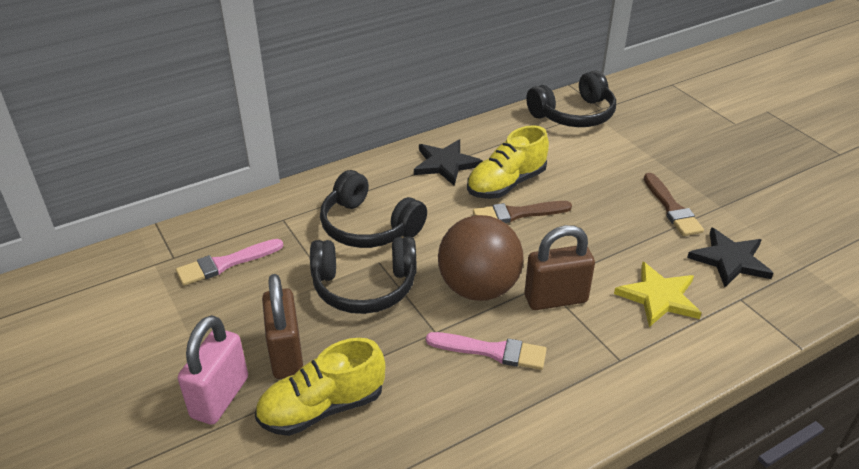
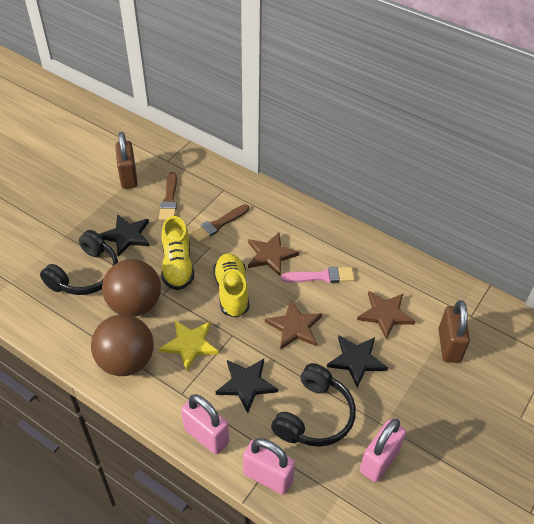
black headphones: [310,237,417,314] [320,170,427,248] [526,70,616,127] = 3 -> [40,230,118,295] [271,363,356,447] = 2
black star: [414,140,483,185] [687,227,774,287] = 2 -> [99,214,150,257] [216,359,278,413] [327,335,388,388] = 3
brown ball: [438,215,524,301] = 1 -> [91,314,154,376] [102,259,161,317] = 2
brown star: none = 0 -> [248,232,299,276] [265,300,322,350] [357,291,416,339] = 3
pink brush: [176,239,283,286] [426,332,547,370] = 2 -> [281,267,354,283] = 1
pink padlock: [178,315,248,425] = 1 -> [181,394,229,455] [243,438,295,495] [360,419,406,482] = 3

